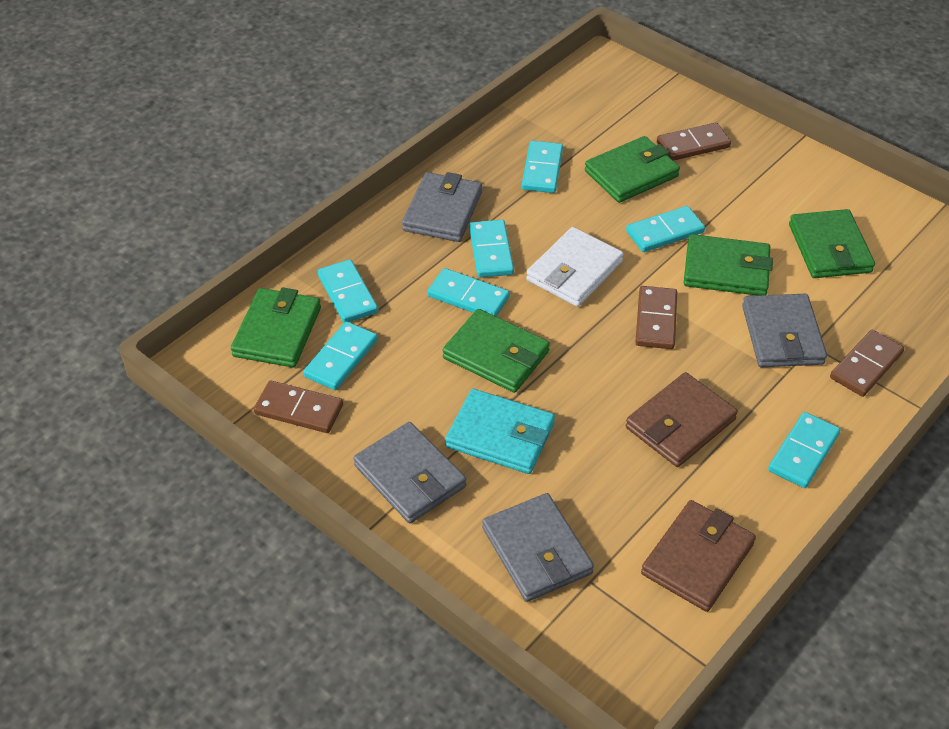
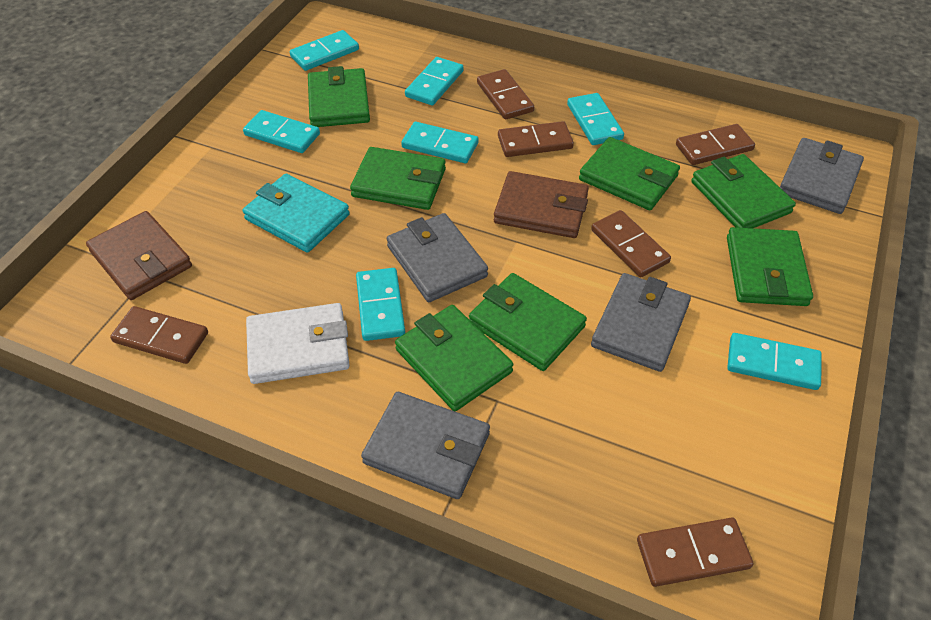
brown domino: [254,381,343,433] [635,286,677,349] [657,122,731,161] [830,330,904,397] = 4 -> [110,306,208,364] [477,69,534,119] [498,121,574,157] [591,210,671,277] [637,518,754,587] [676,124,755,165] = 6
green wallet: [231,287,321,368] [442,309,550,393] [585,136,680,203] [684,234,773,296] [789,209,875,278] = 5 -> [308,66,370,127] [350,147,446,210] [395,305,513,411] [469,273,587,371] [579,137,680,210] [691,154,796,228] [727,227,813,306] = 7

